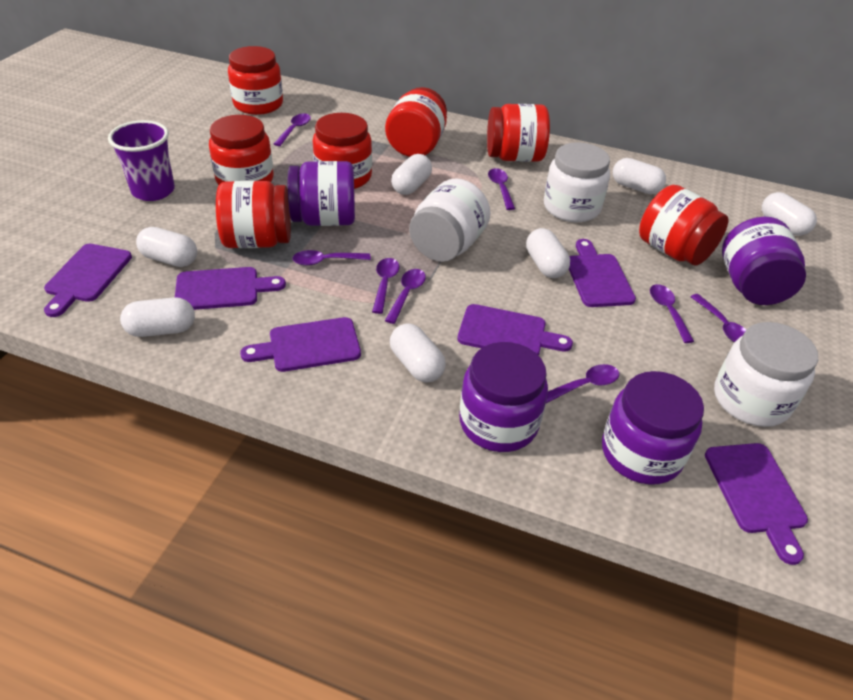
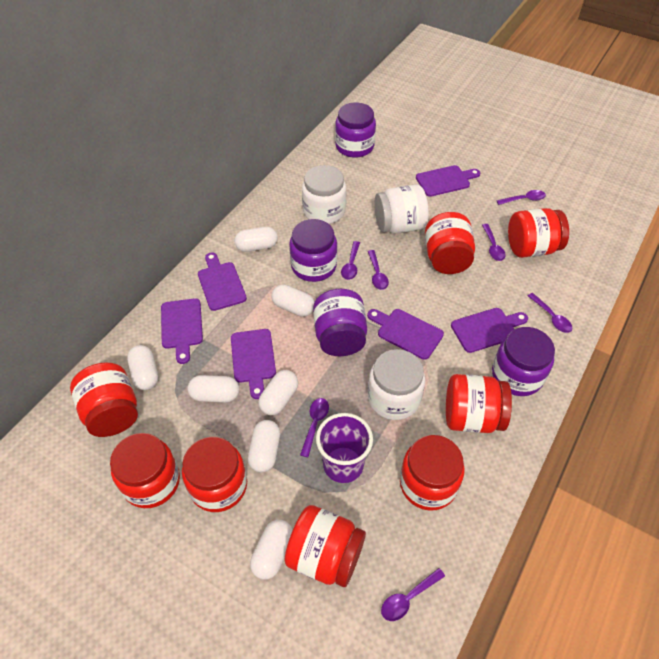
purple spoon: [274,114,311,146] [292,250,371,266] [372,258,399,314] [385,269,426,324] [488,168,515,210] [546,364,619,403] [650,284,694,343] [690,294,746,342] = 8 -> [300,398,329,457] [341,241,360,280] [368,250,389,290] [381,568,445,621] [482,224,506,261] [496,190,546,205] [528,293,573,333] = 7
red jar: [209,115,274,185] [216,181,291,248] [228,46,283,115] [313,113,372,189] [385,87,447,157] [487,104,550,162] [639,185,728,266] = 7 -> [70,363,138,437] [110,433,180,508] [182,437,247,512] [284,505,366,587] [400,435,465,511] [425,212,475,274] [446,374,512,433] [508,208,569,258] = 8

